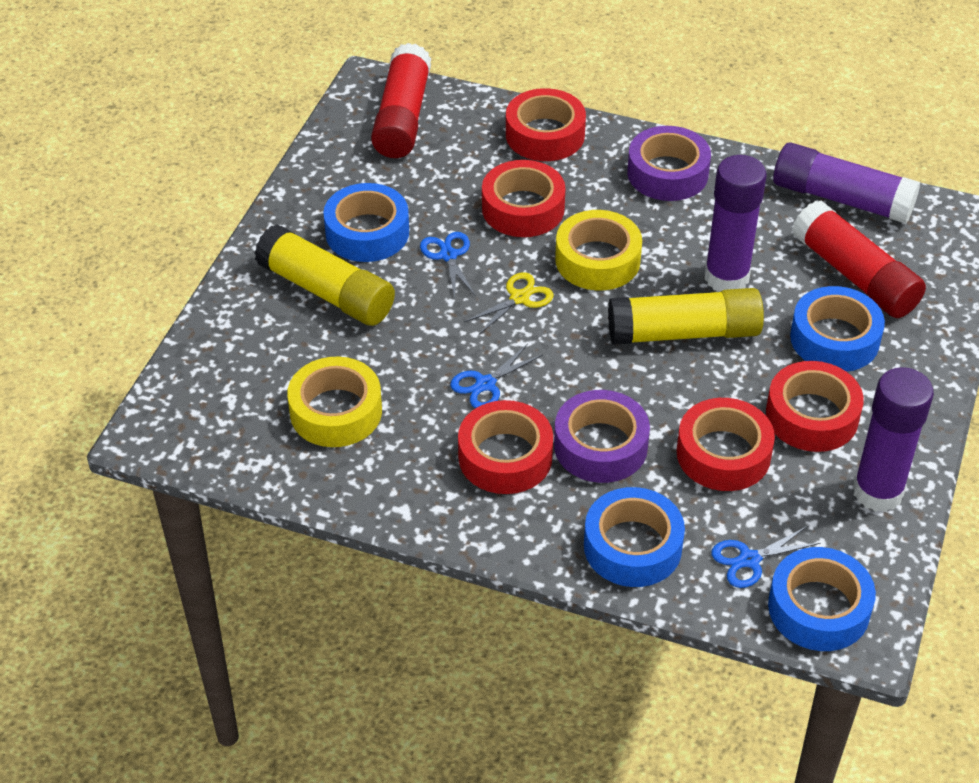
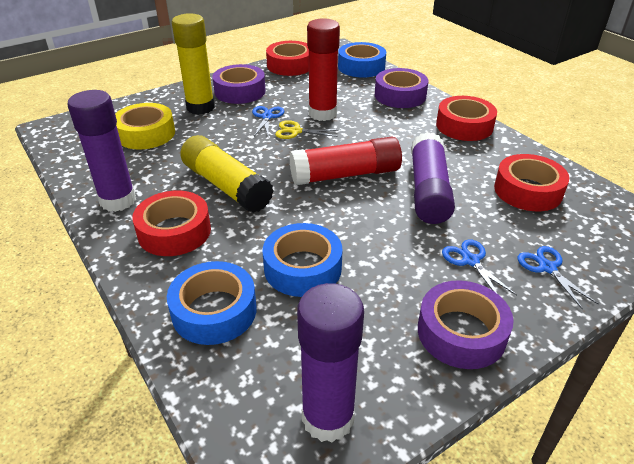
blue tape: [323,183,409,262] [584,487,685,587] [768,547,876,651] [790,286,885,372] = 4 -> [167,261,256,345] [263,223,343,297] [338,42,386,78] = 3
purple tape: [554,390,650,483] [627,126,711,201] = 2 -> [213,64,266,104] [375,68,428,108] [418,280,514,369] = 3
red tape: [458,400,553,494] [482,160,565,237] [506,88,586,161] [677,398,775,491] [766,361,864,452] = 5 -> [132,190,211,256] [266,41,309,76] [436,96,497,141] [494,154,569,211] = 4
yellow tape: [287,357,382,447] [555,210,642,290] = 2 -> [115,103,175,150] = 1

